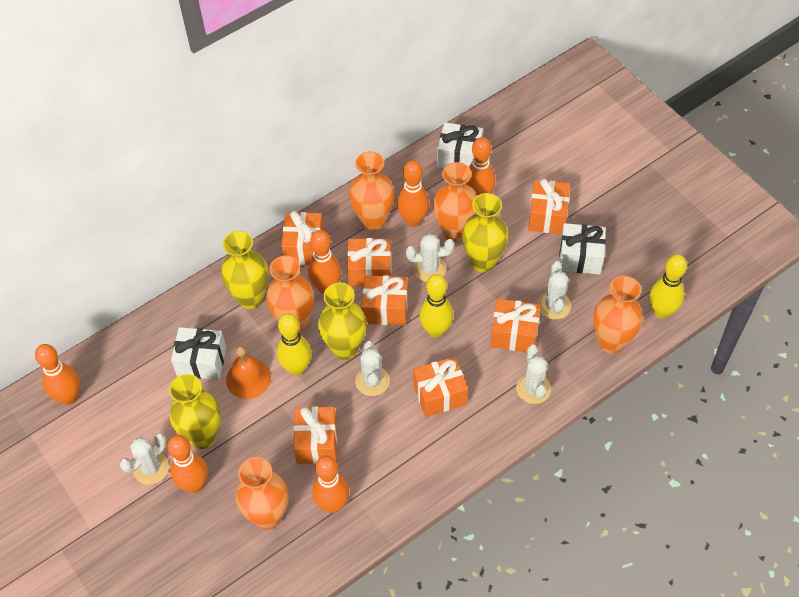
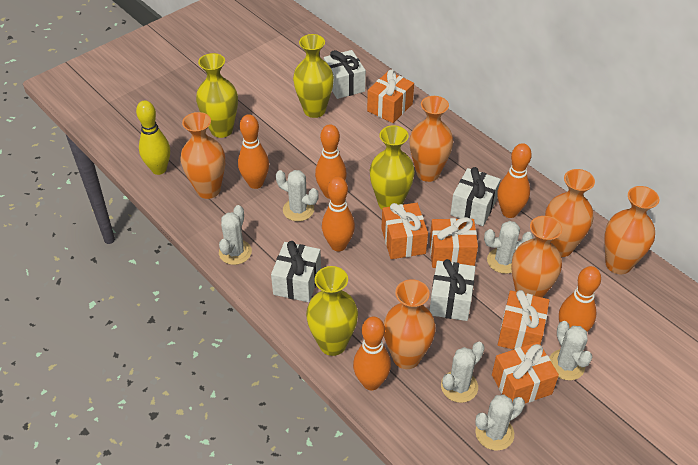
orange bell: [226,346,271,399] = 1 -> none = 0
orange gift: [281,211,324,265] [293,406,337,464] [347,238,392,287] [362,275,408,326] [413,356,468,417] [491,299,540,352] [528,179,570,234] = 7 -> [367,70,414,123] [381,203,428,259] [430,217,478,268] [492,342,559,403] [498,290,549,350] = 5
orange vase: [236,457,289,530] [266,256,314,332] [349,151,395,231] [433,162,477,242] [593,276,643,354] = 5 -> [181,112,225,199] [384,279,436,369] [410,96,453,182] [512,216,562,298] [545,169,595,257] [605,186,660,274] = 6
white cactus: [120,433,169,485] [355,341,390,396] [406,233,454,282] [516,345,551,404] [538,261,571,320] = 5 -> [219,205,252,265] [276,170,319,221] [441,342,485,403] [475,395,525,451] [484,221,533,274] [549,321,593,380] = 6
white gift: [171,327,226,380] [437,122,483,169] [559,223,606,275] = 3 -> [271,241,321,302] [324,50,366,99] [430,259,476,321] [450,167,501,226] = 4
yellow bowling pin: [277,313,312,376] [419,274,453,338] [649,254,687,319] = 3 -> [136,100,170,175] = 1

